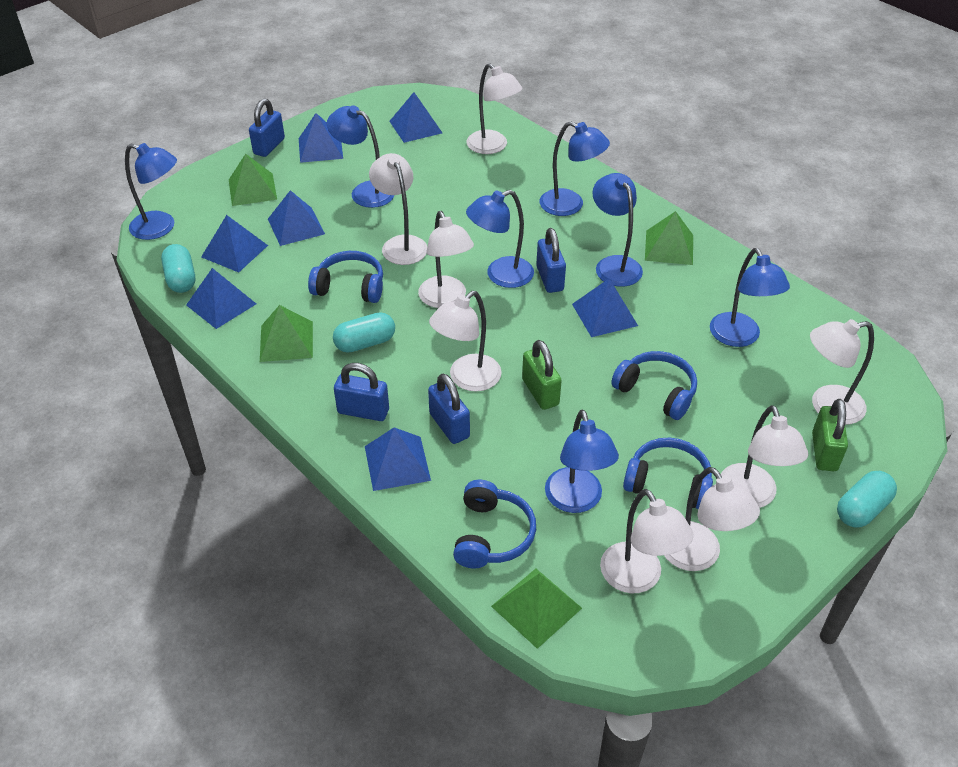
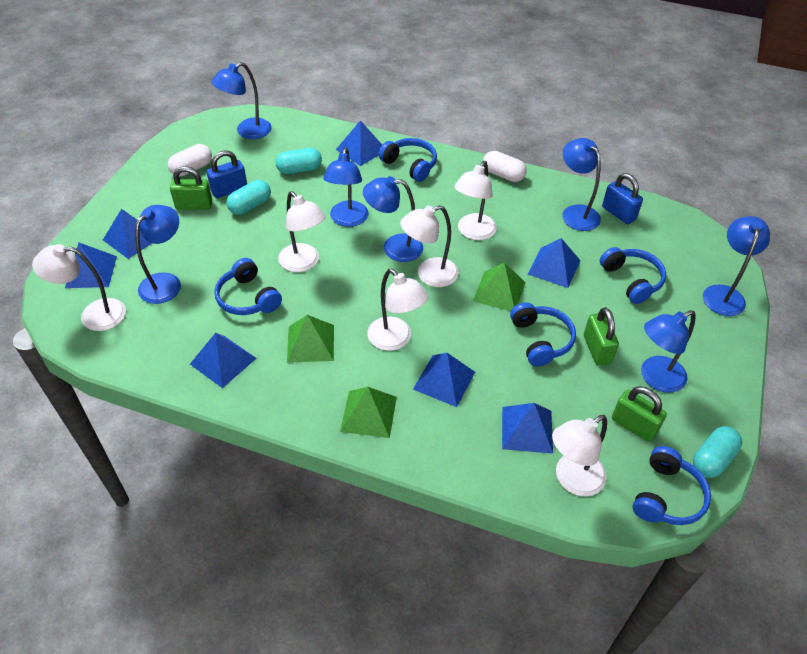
blue headphones: [308,251,383,303] [453,480,536,569] [611,351,697,420] [623,438,713,509] = 4 -> [214,258,282,315] [379,138,437,182] [510,302,576,367] [600,247,666,304] [633,446,711,525] = 5
blue padlock: [249,99,285,157] [334,363,389,421] [428,373,470,444] [536,228,566,293] = 4 -> [207,150,247,198] [602,173,643,224] = 2
green padlock: [522,340,562,410] [812,399,848,471] = 2 -> [170,166,212,210] [584,307,619,366] [612,386,667,442] = 3
green pyramid: [229,154,277,206] [260,305,313,362] [491,569,582,649] [645,211,693,265] = 4 -> [287,315,334,363] [340,387,397,438] [473,263,526,311] = 3
white capsule: none = 0 -> [168,144,212,176] [483,151,527,182] = 2
white lamp: [369,153,427,265] [418,211,474,308] [429,291,502,392] [466,63,523,154] [600,489,694,594] [664,467,760,571] [721,405,808,508] [810,319,874,425] = 8 -> [32,244,126,331] [278,191,325,272] [367,269,428,351] [400,205,459,287] [454,161,497,240] [552,415,607,496] = 6

